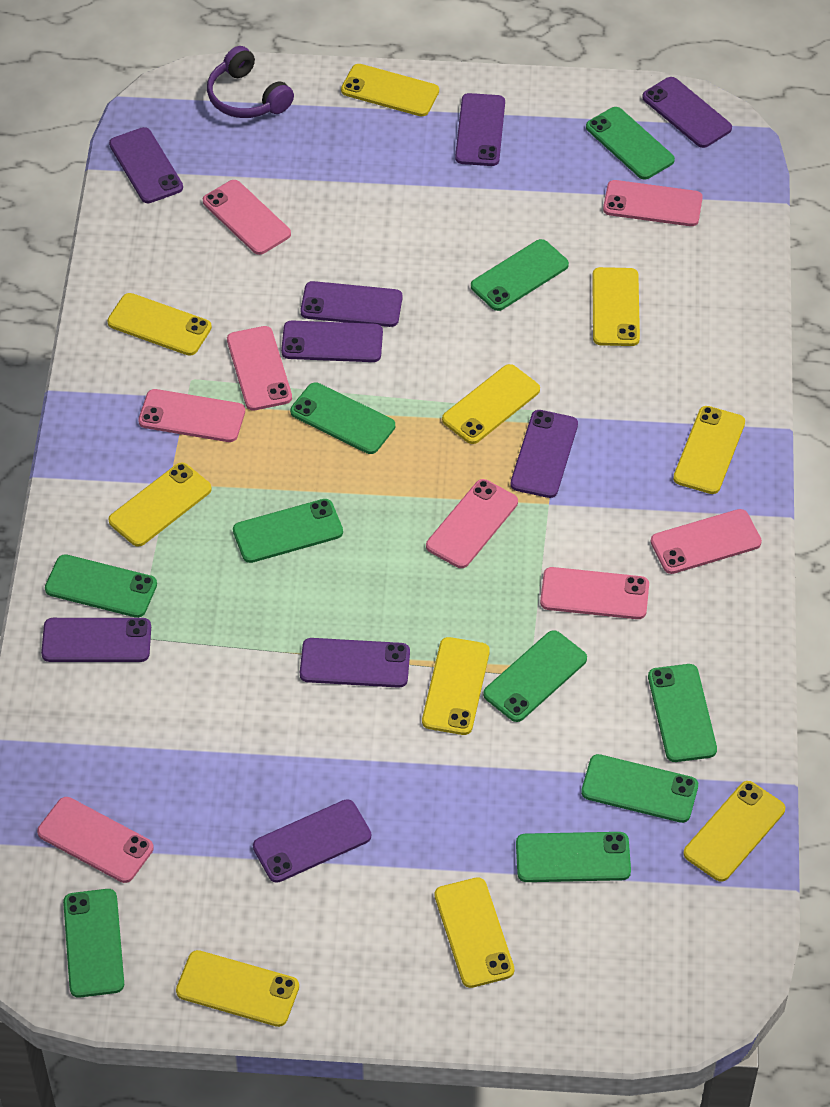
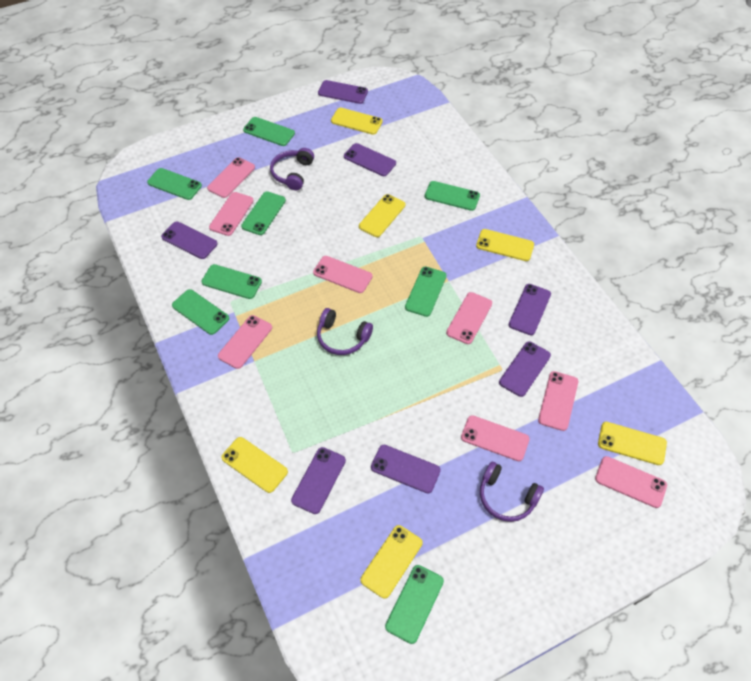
green phone: [45,554,157,618] [63,889,124,998] [233,499,343,563] [290,382,395,454] [471,239,569,311] [483,630,587,722] [516,832,631,882] [581,754,698,823] [586,107,675,179] [648,664,717,762] = 10 -> [147,168,202,200] [172,289,229,335] [202,264,262,299] [241,191,286,235] [243,117,295,146] [385,565,444,644] [405,266,447,317] [425,181,480,211] = 8
purple headphones: [207,46,294,118] = 1 -> [270,148,314,190] [317,308,373,355] [480,462,544,522] = 3
purple phone: [41,618,151,662] [109,127,183,203] [253,799,371,883] [281,321,383,362] [300,281,403,327] [300,638,410,688] [455,93,505,166] [510,410,578,498] [642,77,732,148] = 9 -> [161,222,218,259] [291,447,346,514] [318,80,368,104] [344,143,396,176] [371,445,441,493] [499,342,551,397] [509,284,551,335] = 7
yellow phone: [107,293,212,356] [108,462,212,547] [176,950,299,1027] [341,64,439,116] [422,637,490,735] [435,877,514,988] [442,364,540,444] [592,267,640,346] [673,406,745,494] [683,781,785,882] = 10 -> [221,437,288,493] [331,108,383,135] [359,194,405,237] [360,525,422,599] [476,229,534,261] [598,422,667,465] = 6

